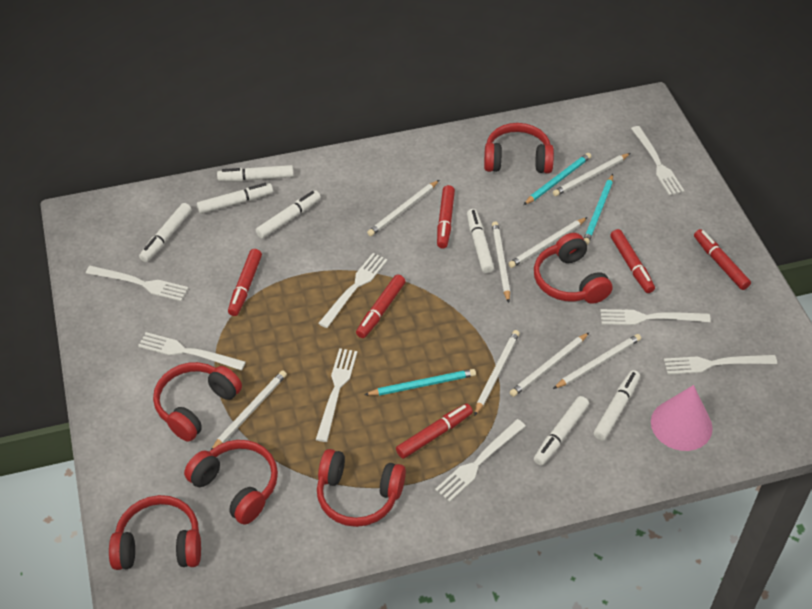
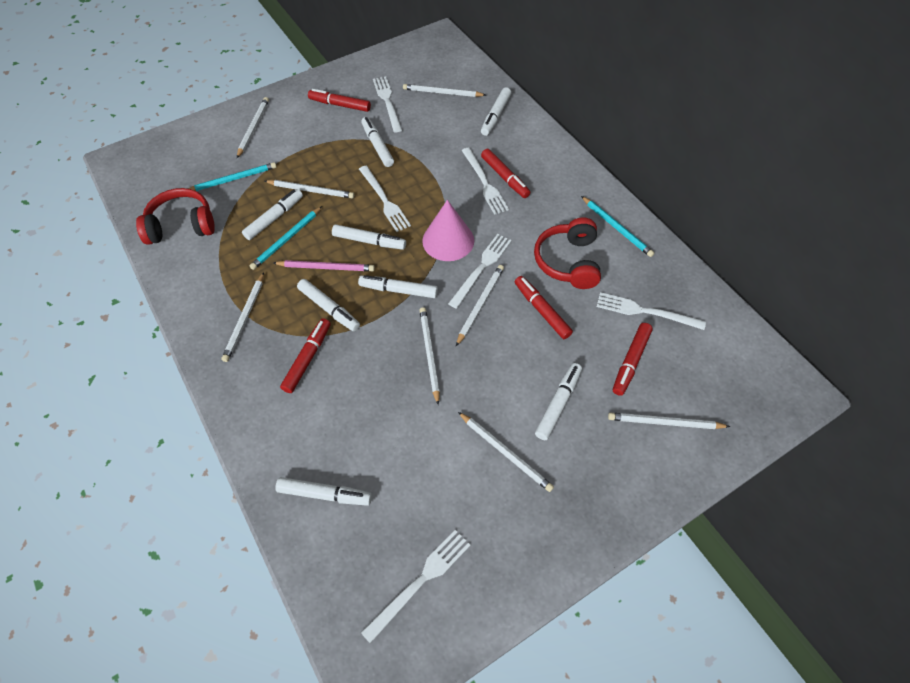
pink pencil: none = 0 -> [274,260,375,271] = 1
red headphones: [109,495,201,570] [153,362,242,442] [184,440,278,524] [317,449,406,527] [484,123,554,173] [534,233,612,304] = 6 -> [136,188,215,245] [534,217,601,289] = 2
red marker: [228,249,262,316] [356,274,406,338] [396,404,473,459] [437,185,455,249] [610,229,655,293] [694,229,751,290] = 6 -> [280,318,331,393] [308,89,371,112] [481,149,530,198] [515,276,573,339] [613,323,653,396] = 5
white fork: [86,266,188,301] [138,332,246,370] [316,348,357,442] [318,253,388,328] [435,419,526,502] [600,309,711,325] [631,126,684,196] [664,355,777,375] = 8 -> [359,166,411,232] [361,530,471,643] [373,77,402,132] [448,234,512,309] [462,148,509,215] [597,292,706,330] = 6
white marker: [139,203,192,262] [197,183,273,214] [217,165,294,181] [256,191,321,239] [467,209,494,273] [534,396,589,466] [594,370,640,441] = 7 -> [242,189,303,240] [275,477,372,506] [297,279,360,332] [332,224,406,250] [358,275,438,298] [361,117,394,167] [481,87,511,136] [535,363,582,440] = 8

